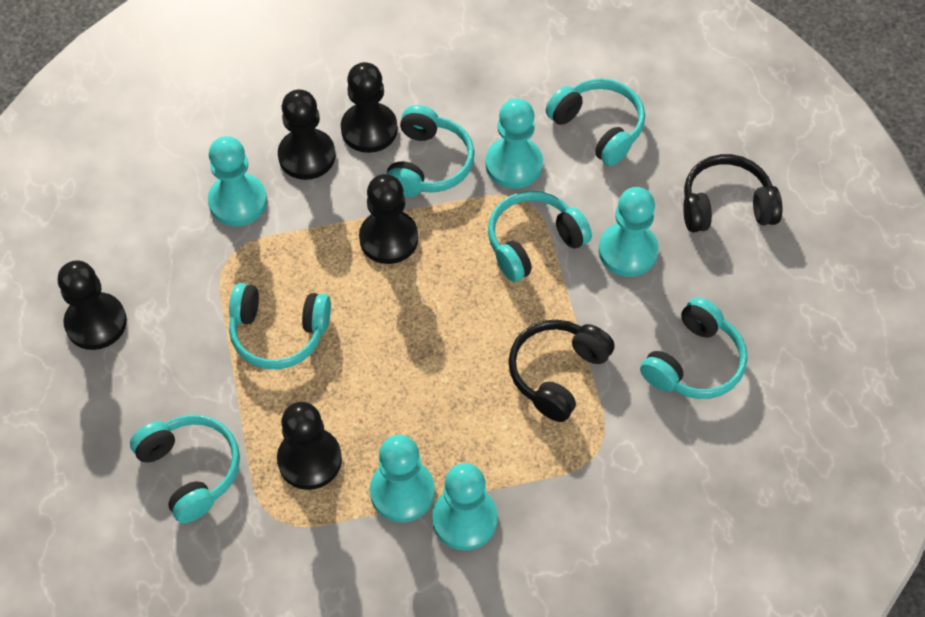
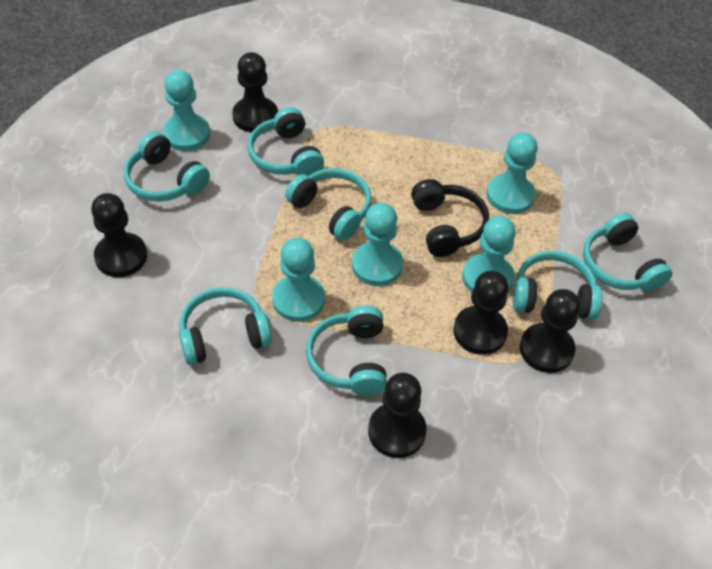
black headphones: [508,320,615,422] [683,154,782,232] = 2 -> [411,179,489,257] = 1
turquoise headphones: [130,415,240,523] [229,283,331,369] [387,105,475,197] [488,191,592,282] [546,78,645,166] [640,297,748,399] = 6 -> [124,131,210,202] [179,287,272,365] [247,107,324,176] [285,168,372,241] [306,305,387,396] [513,251,602,320] [583,213,672,292] = 7

